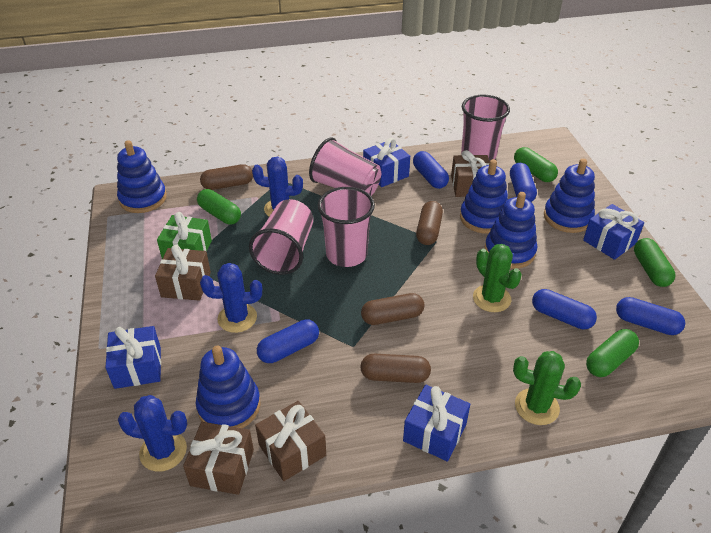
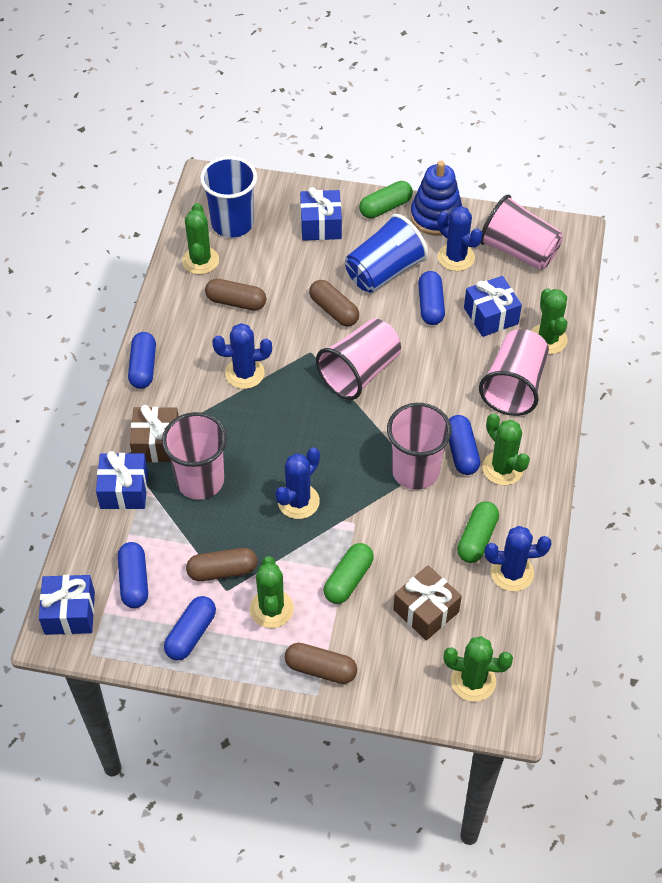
blue cactus: [118,395,187,472] [200,263,262,333] [252,157,303,216] = 3 -> [212,323,272,389] [275,448,320,519] [437,206,482,271] [485,526,552,592] = 4
blue cup: none = 0 -> [200,156,257,238] [345,214,428,293] = 2
blue stacking toy: [117,140,167,213] [196,346,260,428] [460,159,508,234] [485,192,537,269] [544,159,595,233] = 5 -> [411,161,462,236] = 1
brown gift: [155,245,211,301] [183,422,254,495] [255,401,326,481] [451,150,489,197] = 4 -> [130,405,179,462] [393,565,462,640] = 2
green cactus: [473,244,522,312] [513,351,581,425] = 2 -> [182,203,219,275] [250,556,294,628] [443,636,513,702] [482,413,530,485] [531,288,568,354] = 5
green capsule: [197,189,241,225] [514,147,558,182] [586,329,639,377] [634,238,676,287] = 4 -> [324,543,374,604] [359,181,413,218] [457,501,499,563] = 3
green gift: [157,212,212,259] = 1 -> none = 0
pink cup: [249,199,313,275] [309,137,381,196] [318,187,375,267] [461,95,510,162] = 4 -> [162,412,227,500] [316,319,401,400] [387,403,452,490] [479,329,549,416] [480,194,563,270] = 5

